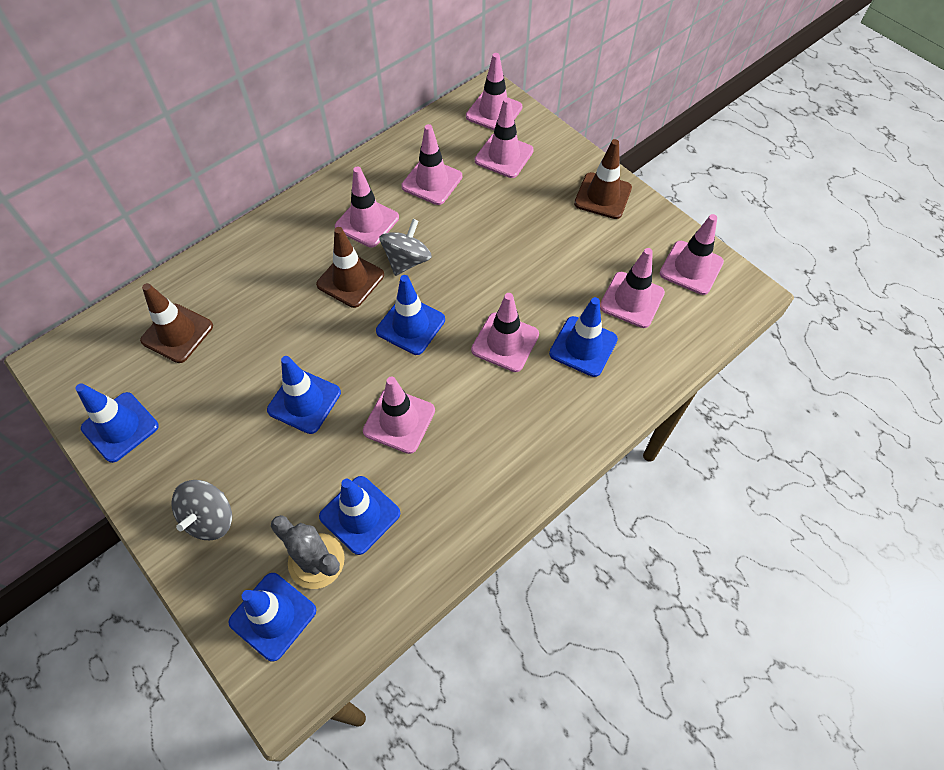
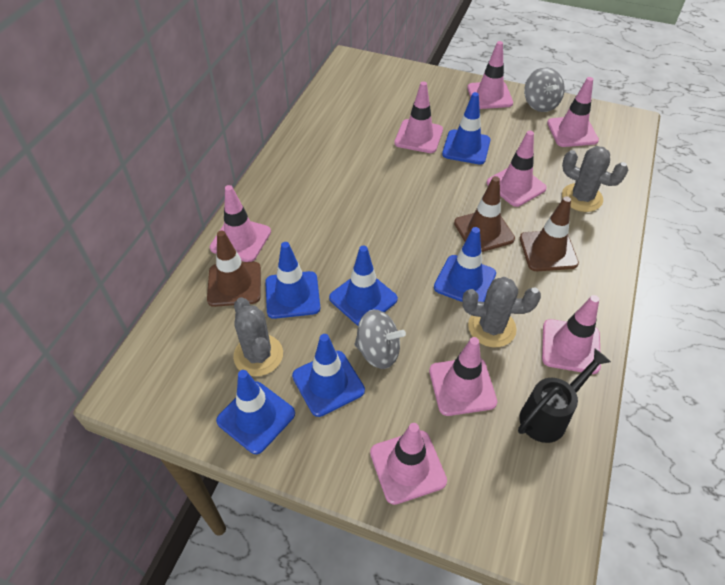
black watering can: none = 0 -> [518,349,611,443] = 1
grey cactus: [271,515,345,589] = 1 -> [233,297,283,376] [462,277,541,347] [562,146,628,212] = 3

